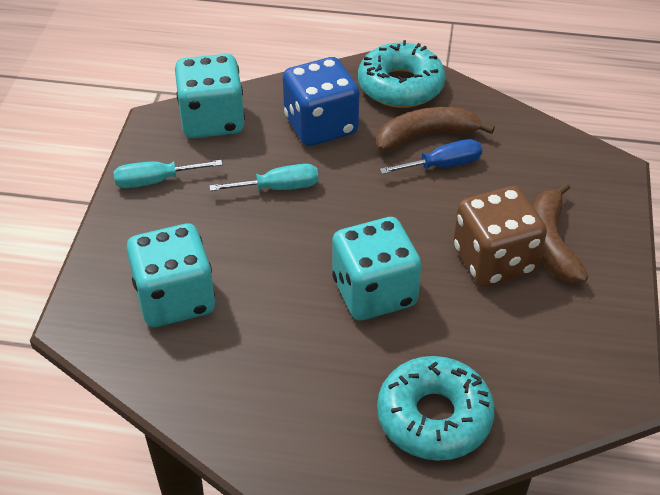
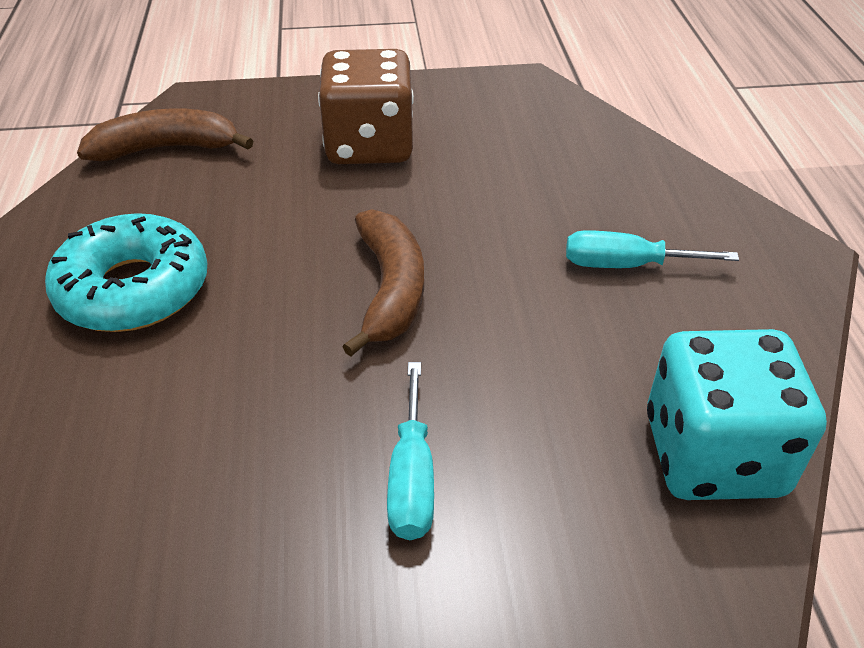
blue dice: [283,57,359,146] = 1 -> none = 0
blue screwdriver: [380,139,482,174] = 1 -> none = 0
turquoise dice: [127,224,215,327] [175,54,245,138] [332,217,421,321] = 3 -> [647,329,827,500] = 1
turquoise donut: [358,40,446,108] [377,356,495,461] = 2 -> [45,213,207,332] = 1

